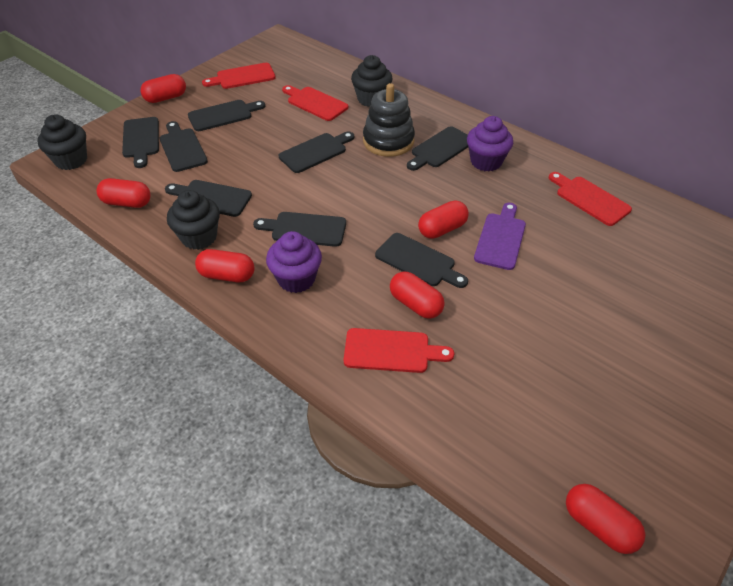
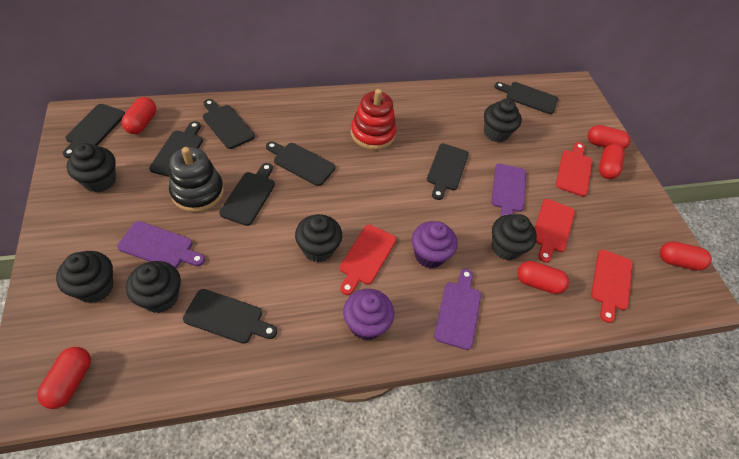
black cupcake: [37,114,87,170] [167,190,220,250] [351,55,392,107] = 3 -> [56,251,113,303] [66,143,116,192] [126,261,181,313] [295,214,342,262] [484,99,522,142] [492,214,537,260] = 6
purple cutting board: [474,203,526,270] = 1 -> [117,221,205,268] [434,269,481,350] [491,163,526,217] = 3
red stacking toy: none = 0 -> [351,89,396,150] = 1

